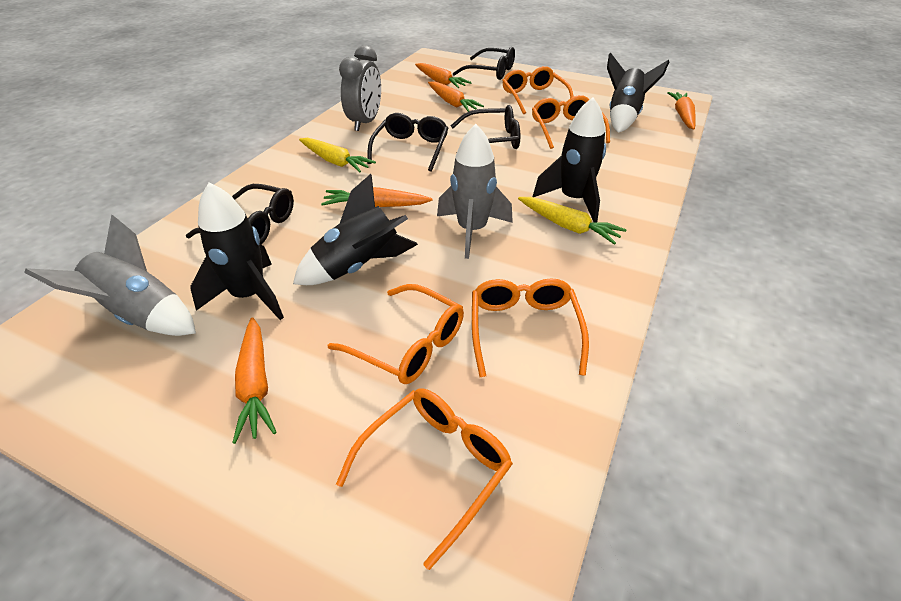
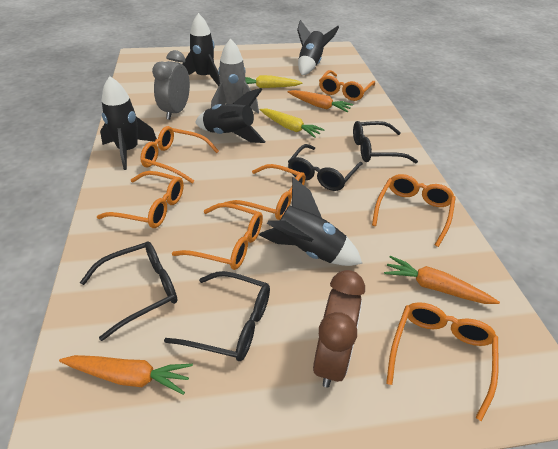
black rocket: [190,183,284,320] [293,174,418,285] [533,97,606,223] [607,53,669,133] = 4 -> [100,76,157,170] [182,13,220,86] [195,88,266,143] [259,177,362,266] [297,20,339,75] = 5
brown clock: none = 0 -> [313,270,365,388] = 1
grey rocket: [24,214,196,336] [437,124,513,259] = 2 -> [211,39,259,113] = 1
orange carrot: [232,317,277,444] [321,187,432,207] [415,63,472,88] [428,81,484,112] [667,92,696,130] = 5 -> [59,355,193,395] [288,90,353,112] [384,256,500,304] = 3
orange glasses: [328,284,464,384] [336,389,513,570] [472,278,589,377] [502,66,574,114] [532,95,610,149] = 5 -> [97,171,184,228] [140,126,219,184] [172,203,263,270] [224,164,305,220] [319,70,375,101] [372,174,456,247] [386,302,499,421] = 7

